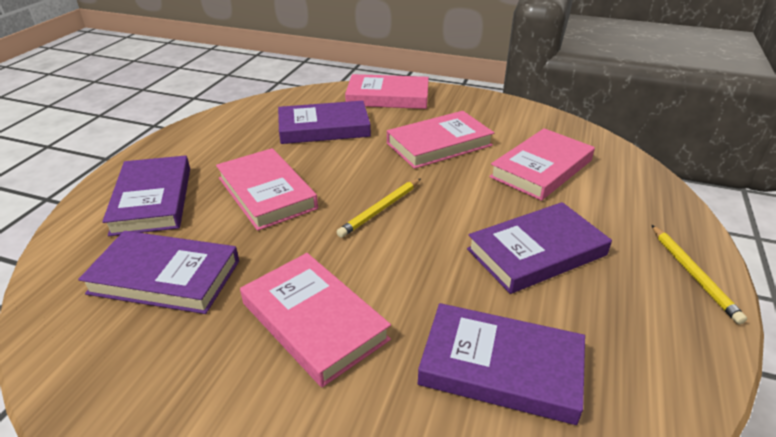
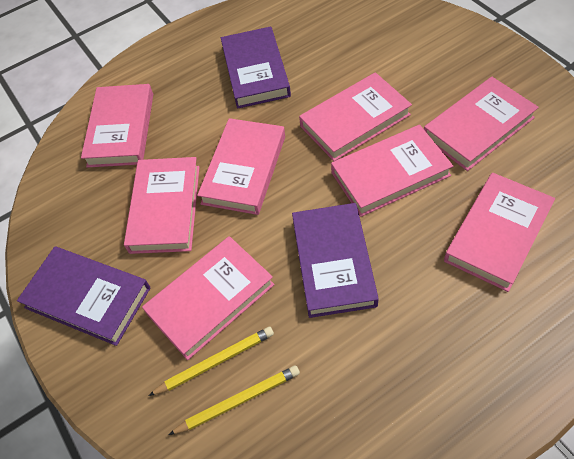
pink book: [216,148,318,231] [240,253,391,387] [345,74,429,109] [387,111,494,169] [489,128,595,201] = 5 -> [81,84,153,168] [124,157,200,254] [142,236,275,360] [197,118,285,215] [299,72,412,161] [331,125,453,217] [424,77,539,171] [444,173,555,292] = 8
purple book: [78,231,239,314] [102,155,190,236] [278,101,371,144] [418,303,585,425] [467,202,612,294] = 5 -> [17,246,150,346] [221,26,291,109] [292,203,379,318] = 3

